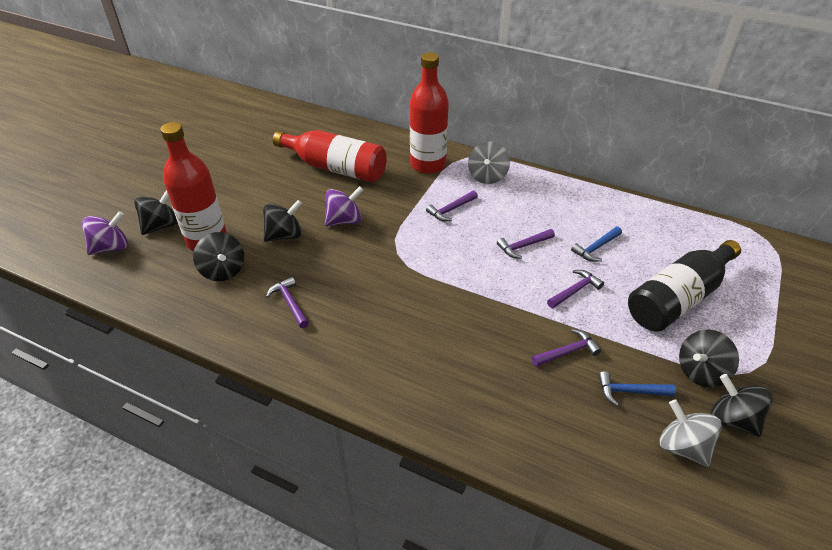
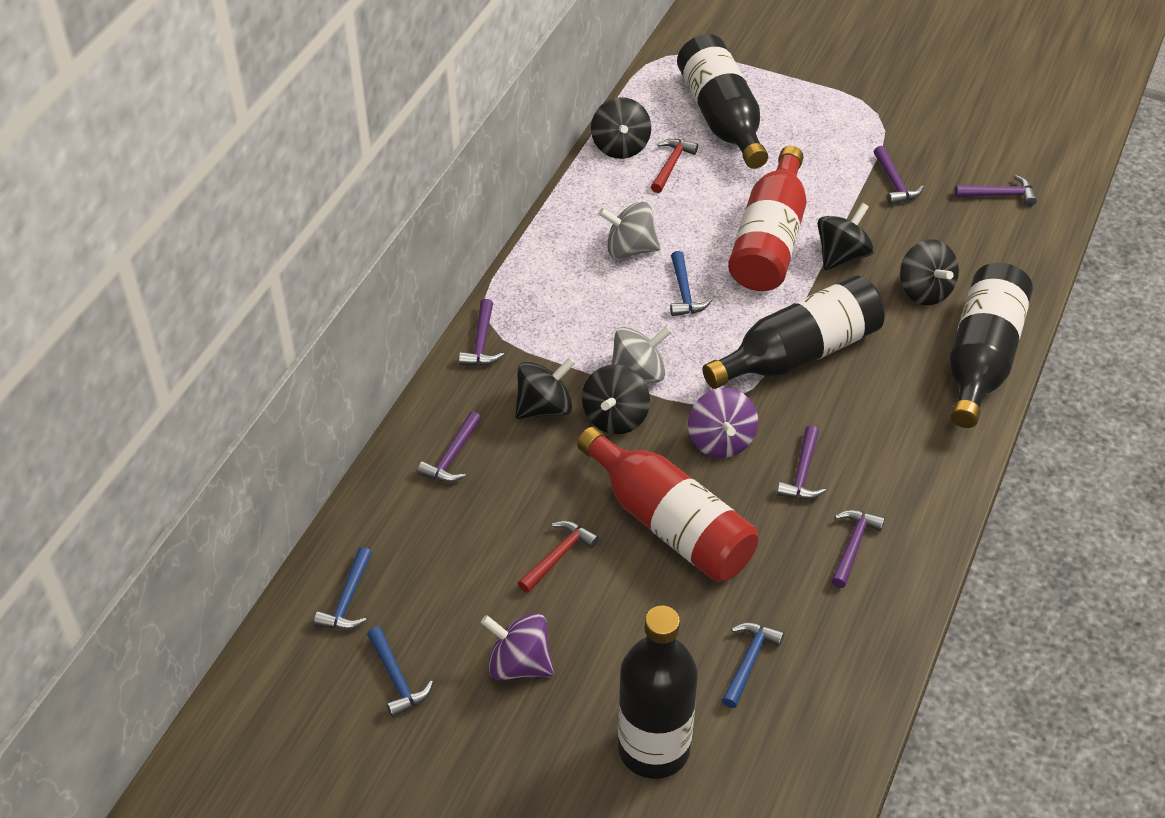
black bottle: [628,240,741,332] = 1 -> [618,606,698,779] [677,34,768,169] [702,276,885,389] [949,263,1033,428] = 4
blue hammer: [571,227,622,262] [598,371,676,406] = 2 -> [314,547,372,630] [367,627,433,717] [670,251,712,316] [722,623,784,708] = 4
purple hammer: [266,277,309,328] [426,190,478,222] [497,229,555,259] [532,329,601,367] [547,270,604,308] = 5 -> [417,411,482,482] [459,299,504,365] [777,425,826,499] [831,510,885,588] [873,146,924,205] [955,175,1037,206] = 6
red bottle: [160,122,227,251] [273,130,387,183] [410,52,449,174] = 3 -> [577,426,758,582] [728,146,807,291] = 2
red hammer: none = 0 -> [518,521,599,593] [651,139,698,193] = 2

